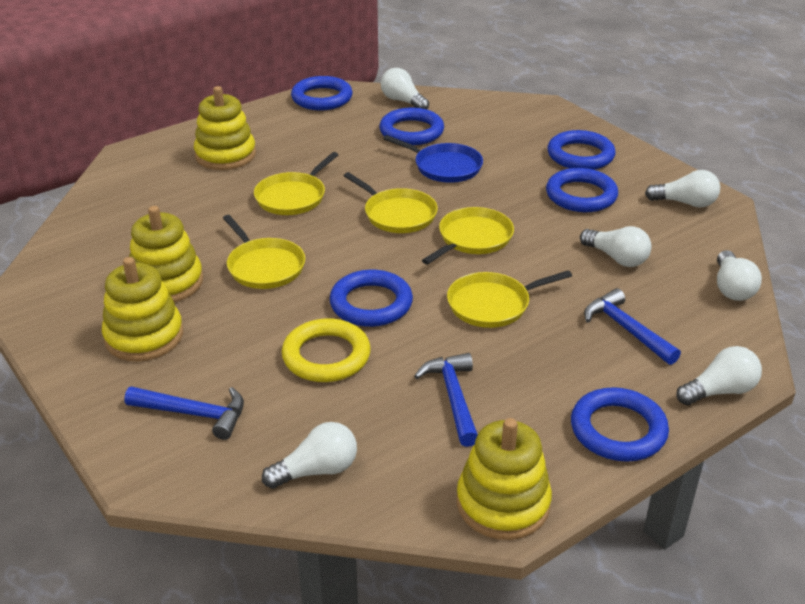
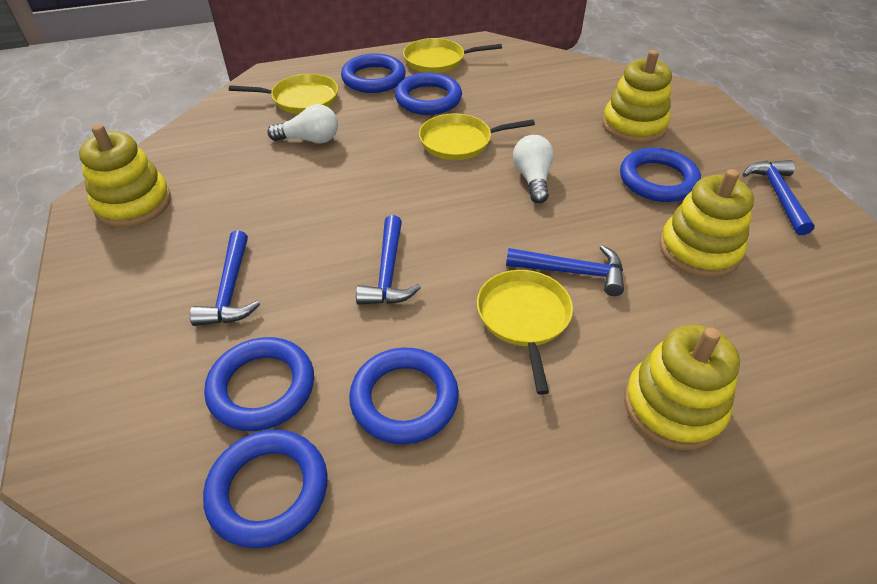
blue hammer: [124,386,244,440] [414,353,478,447] [584,288,681,365] = 3 -> [190,231,260,326] [356,215,421,305] [506,245,624,296] [743,160,815,235] = 4
blue pan: [383,135,483,183] = 1 -> none = 0
white light bulb: [262,422,357,489] [381,68,429,109] [580,226,652,267] [645,170,720,208] [676,346,762,405] [717,250,762,301] = 6 -> [267,104,338,144] [513,135,554,203] = 2
yellow pan: [223,215,305,289] [254,152,338,215] [344,172,438,233] [422,207,514,265] [447,270,572,328] = 5 -> [229,74,338,114] [403,38,502,73] [419,113,535,160] [477,270,573,395] = 4
yellow ring: [282,318,371,382] = 1 -> none = 0

